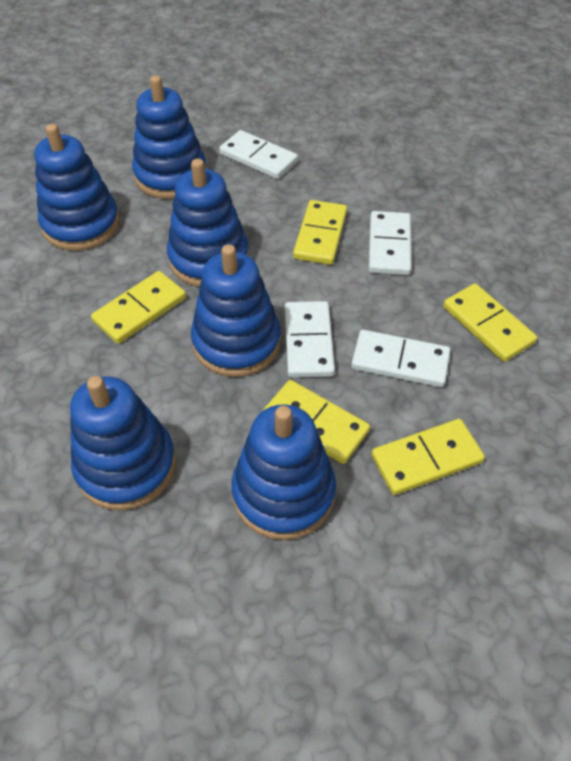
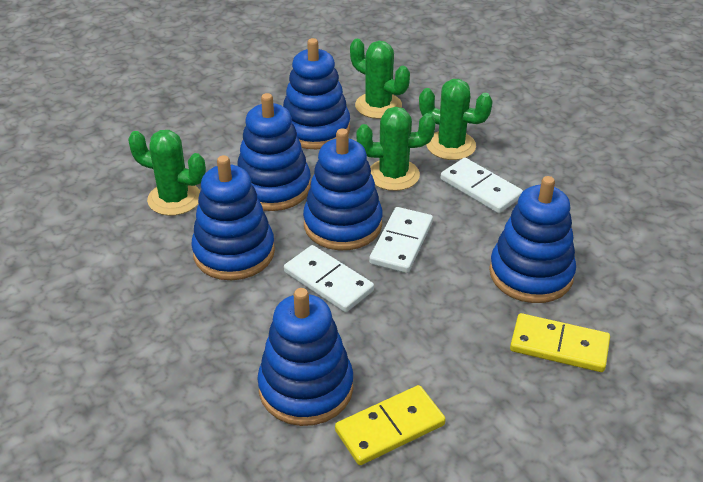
green cactus: none = 0 -> [128,130,206,216] [350,39,410,119] [356,107,435,191] [419,79,493,160] = 4
white domino: [219,130,298,179] [285,301,335,378] [351,330,451,387] [368,211,411,275] = 4 -> [284,245,374,312] [369,207,433,273] [440,158,523,213] = 3
yellow domino: [91,271,186,344] [264,380,370,464] [293,200,347,265] [371,419,485,495] [443,284,537,362] = 5 -> [335,385,446,465] [510,313,610,372] = 2

